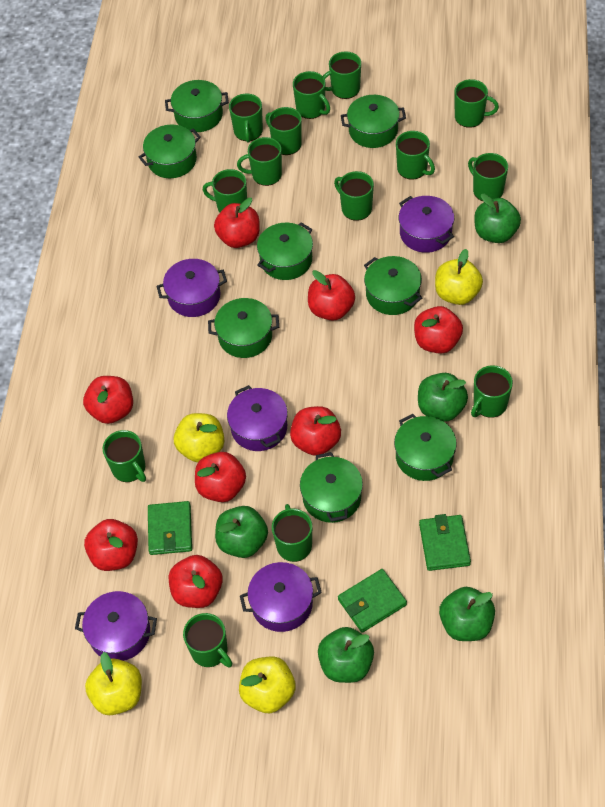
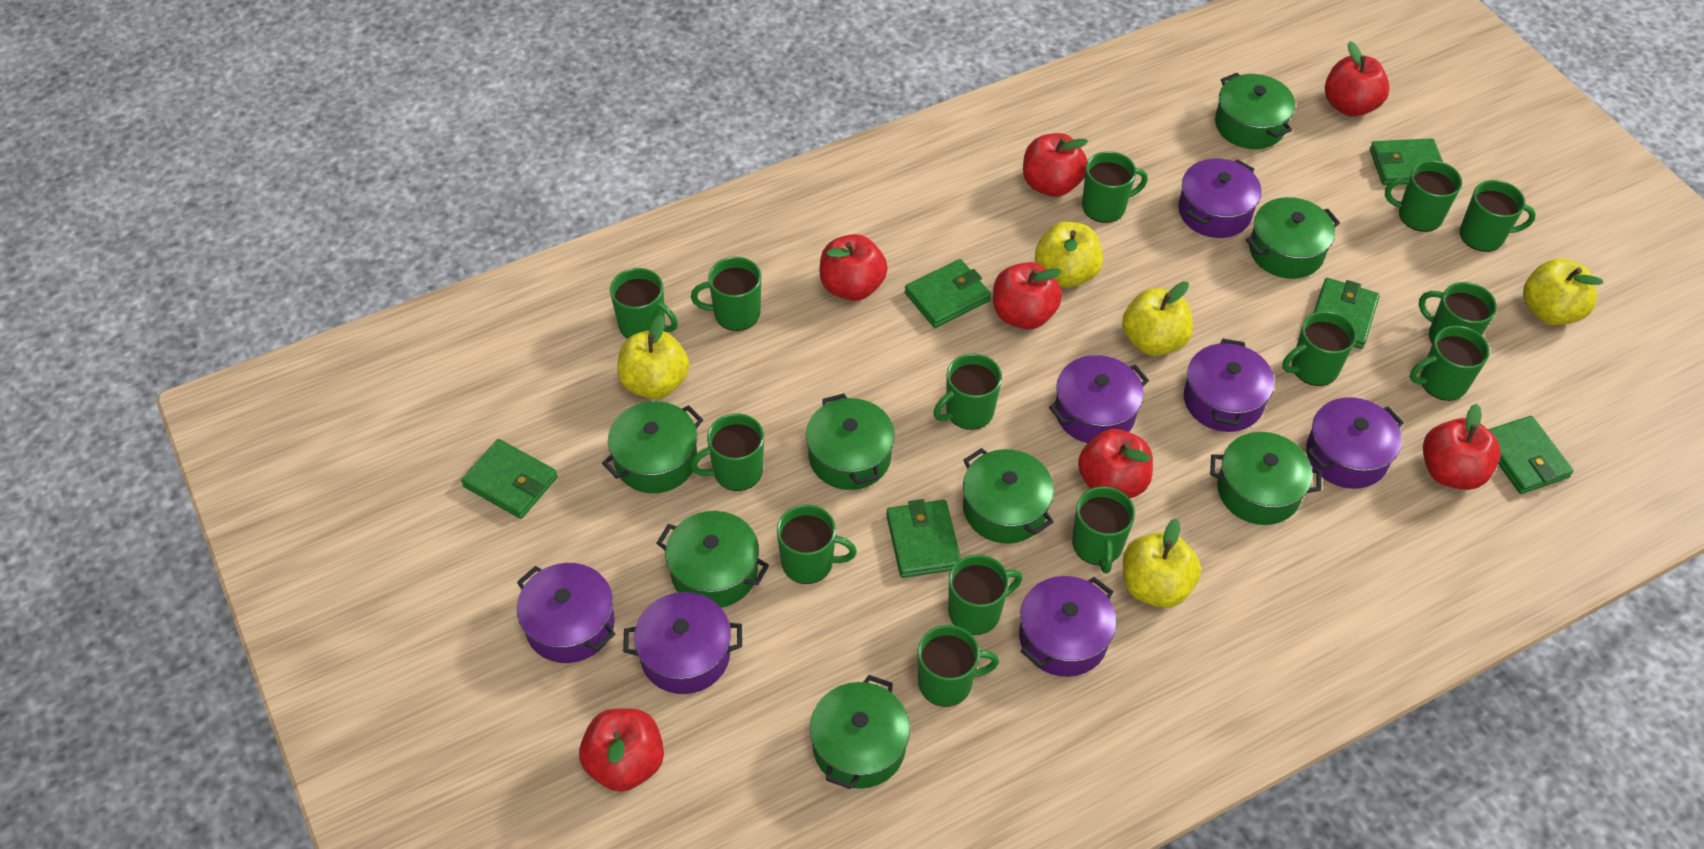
green apple: [215,506,268,558] [318,627,374,683] [418,373,468,422] [439,587,495,641] [474,194,521,243] = 5 -> none = 0
green wallet: [148,501,192,555] [338,569,407,633] [419,514,471,571] = 3 -> [461,439,558,519] [886,499,961,578] [905,259,991,328] [1314,278,1380,349] [1370,138,1443,185] [1488,416,1574,494] = 6
purple pot: [75,591,157,661] [156,259,227,317] [227,385,288,451] [240,562,322,632] [399,196,454,253] = 5 -> [517,563,615,663] [623,592,742,694] [1019,576,1116,677] [1049,355,1149,443] [1178,158,1261,238] [1184,339,1274,432] [1306,397,1404,489] = 7
red apple: [83,376,133,424] [84,519,138,571] [169,555,223,608] [195,452,246,502] [214,198,260,248] [290,406,341,456] [308,270,355,321] [414,306,463,354] = 8 -> [579,708,664,792] [819,234,888,301] [993,262,1062,329] [1023,133,1088,197] [1078,429,1153,498] [1325,41,1390,117] [1423,404,1501,490] = 7
yellow apple: [85,652,142,715] [174,413,224,462] [239,657,295,713] [435,249,483,305] = 4 -> [617,315,689,399] [1035,221,1103,287] [1122,281,1193,356] [1123,518,1201,608] [1523,259,1603,325] = 5

